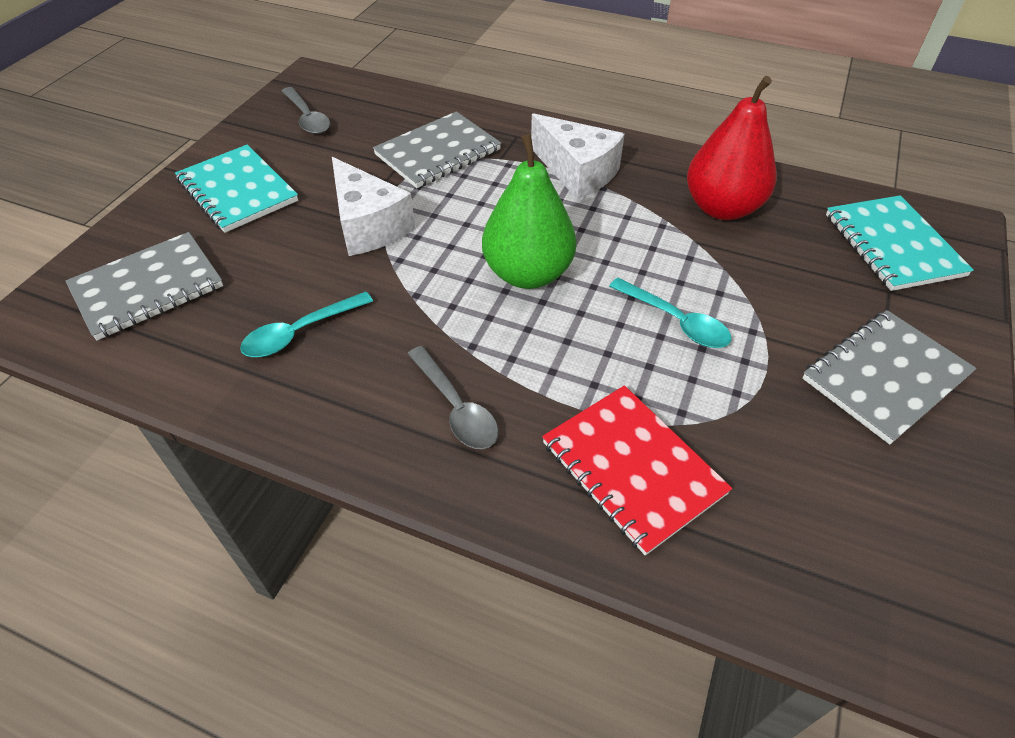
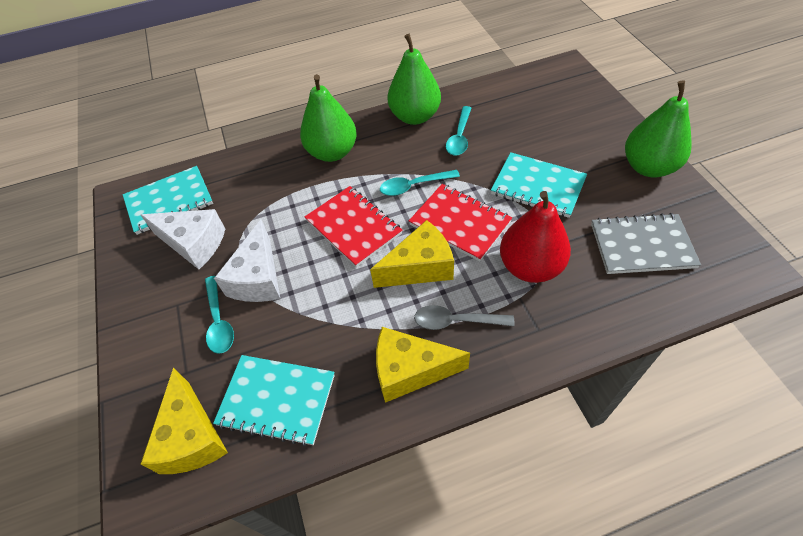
green pear: [482,134,576,289] = 1 -> [300,74,357,162] [387,34,441,125] [625,80,692,178] = 3
grey notebook: [65,232,223,340] [373,111,501,188] [802,310,976,445] = 3 -> [591,213,701,274] = 1
grey spoon: [282,87,330,134] [408,346,498,449] = 2 -> [414,305,515,330] = 1
red notebook: [542,385,732,556] = 1 -> [305,186,402,268] [409,184,512,261] = 2
turquoise notebook: [175,144,298,233] [826,195,974,291] = 2 -> [123,166,213,235] [213,355,335,446] [491,152,587,218] = 3
turquoise spoon: [240,291,373,357] [609,278,731,348] = 2 -> [205,276,234,354] [380,170,460,196] [446,106,472,156] = 3
yellow cheese: none = 0 -> [141,368,228,474] [370,220,454,288] [376,327,470,403] = 3

